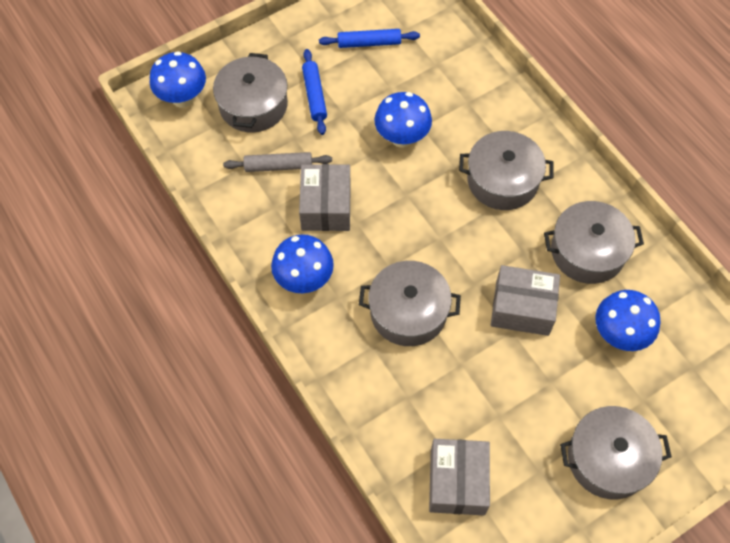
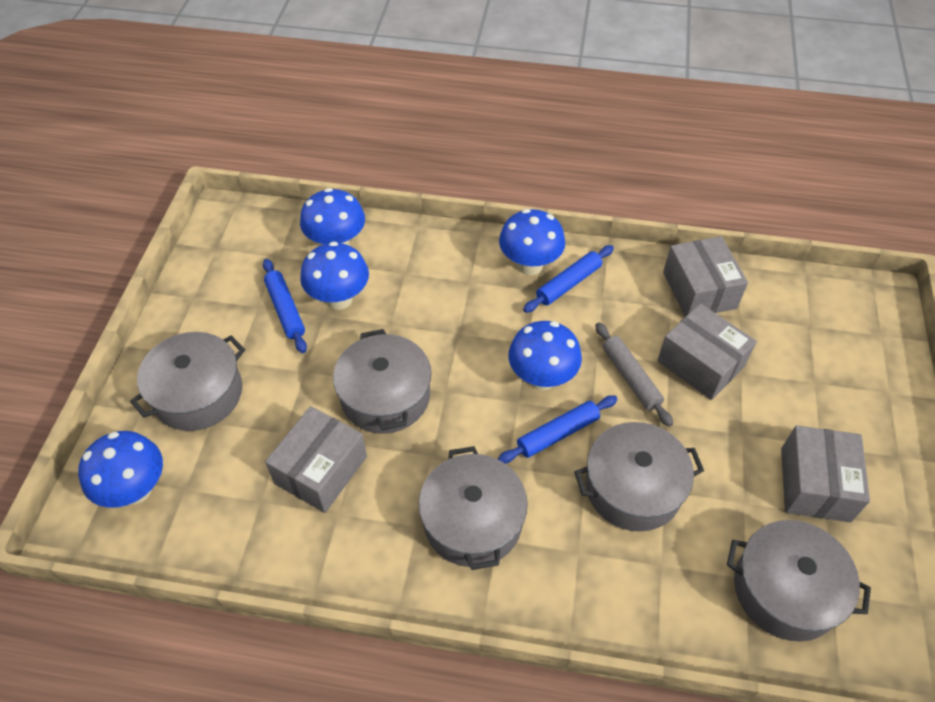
blue mushroom: [150,51,206,108] [271,234,334,293] [374,92,432,148] [595,290,661,351] = 4 -> [78,431,163,508] [300,188,365,246] [300,241,369,310] [499,209,565,275] [508,321,582,391] = 5
blue rolling pin: [302,49,327,135] [319,29,420,48] = 2 -> [263,259,307,353] [498,395,618,464] [523,245,614,313] = 3
grey box: [299,164,351,231] [429,439,490,515] [491,265,560,336] = 3 -> [265,406,367,513] [657,303,757,400] [663,236,748,317] [781,425,870,522] = 4

